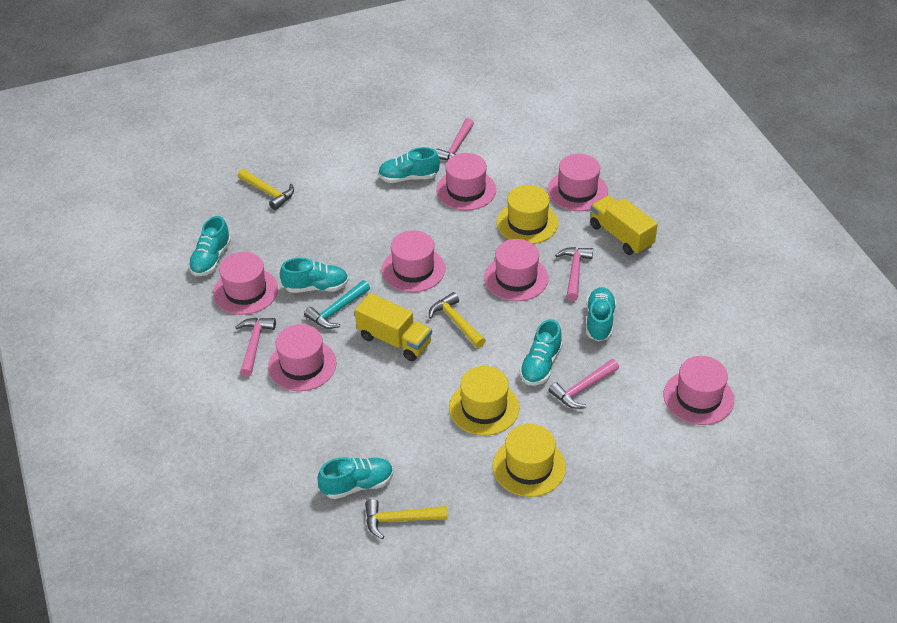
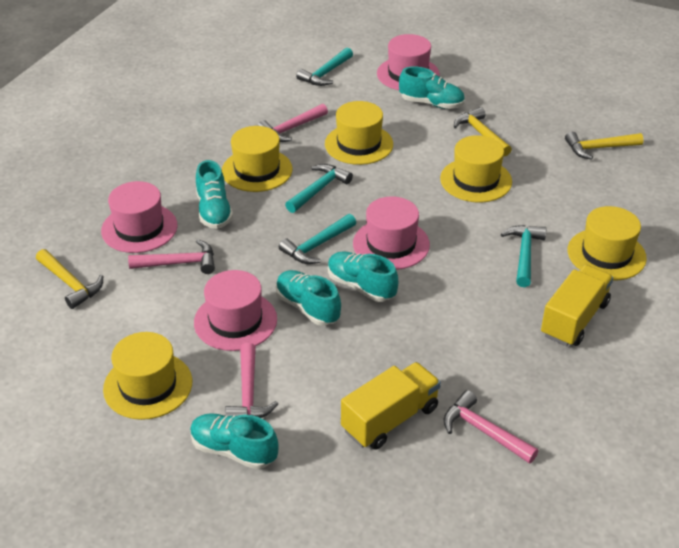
pink hat: [213,252,278,315] [268,324,336,391] [382,230,445,292] [436,153,496,210] [484,239,549,301] [548,154,608,211] [663,356,734,425] = 7 -> [101,181,178,253] [194,270,277,351] [353,196,430,270] [377,34,440,90] = 4
turquoise hammer: [304,280,370,329] = 1 -> [279,214,356,264] [285,164,353,213] [296,47,353,86] [501,225,547,287] = 4
turquoise shoe: [188,216,231,276] [280,258,349,293] [318,457,393,499] [378,147,440,183] [519,319,562,386] [586,287,616,341] = 6 -> [190,413,279,470] [196,160,233,229] [276,270,341,326] [328,251,398,302] [399,67,465,109] = 5
yellow hat: [449,366,519,436] [493,424,566,497] [497,185,559,244] = 3 -> [103,332,192,420] [222,126,293,192] [325,101,393,165] [440,135,512,202] [568,206,647,280] = 5

